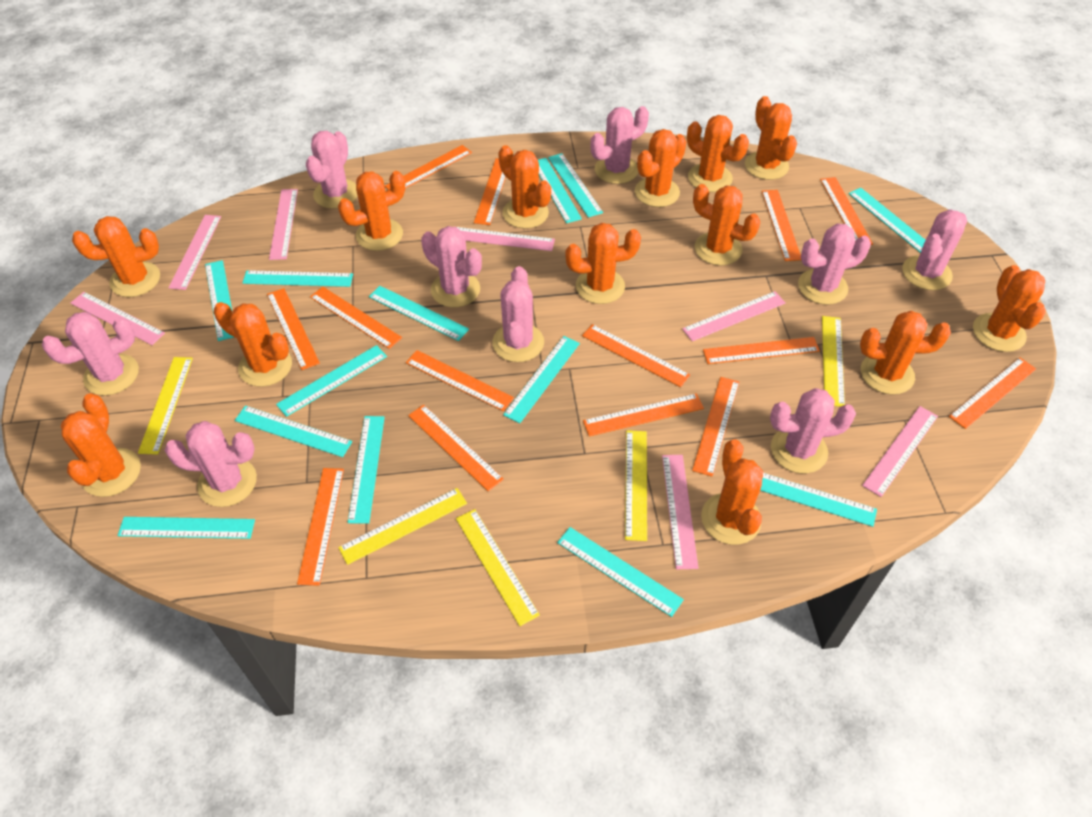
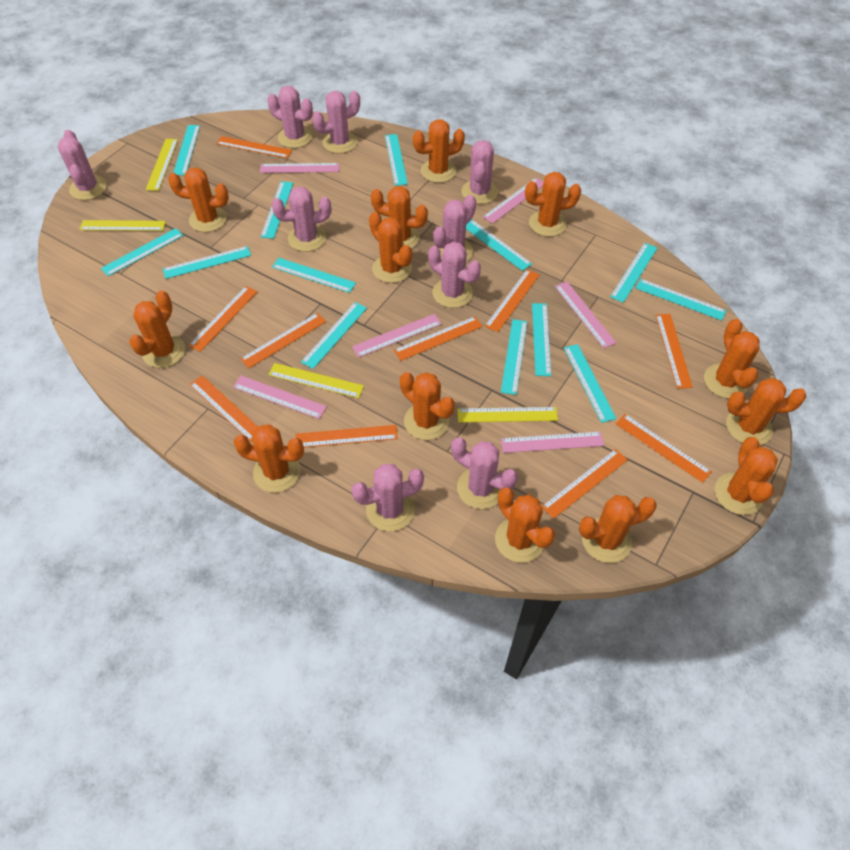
orange ruler: [267,288,320,370] [297,468,344,586] [310,287,402,349] [385,145,472,190] [406,350,514,411] [408,405,504,491] [474,158,506,225] [582,324,690,387] [583,393,704,437] [692,377,739,477] [703,337,820,364] [762,190,801,261] [820,177,873,245] [949,358,1036,429] = 14 -> [188,286,257,352] [190,375,258,442] [216,136,292,158] [240,313,326,368] [295,425,398,447] [394,316,482,361] [485,269,540,332] [541,449,628,519] [616,414,712,483] [656,314,693,389] = 10
pink ruler: [70,292,165,345] [168,215,221,290] [269,189,298,260] [457,227,555,251] [662,455,698,569] [682,291,785,341] [862,406,938,497] = 7 -> [233,376,327,419] [260,163,339,173] [352,314,442,358] [483,178,544,224] [501,431,604,453] [555,281,616,348] = 6
yellow ruler: [138,357,193,455] [338,488,467,565] [456,509,540,626] [625,430,647,541] [822,316,845,407] = 5 -> [79,220,166,231] [146,139,178,191] [268,363,364,398] [457,407,558,423] = 4

